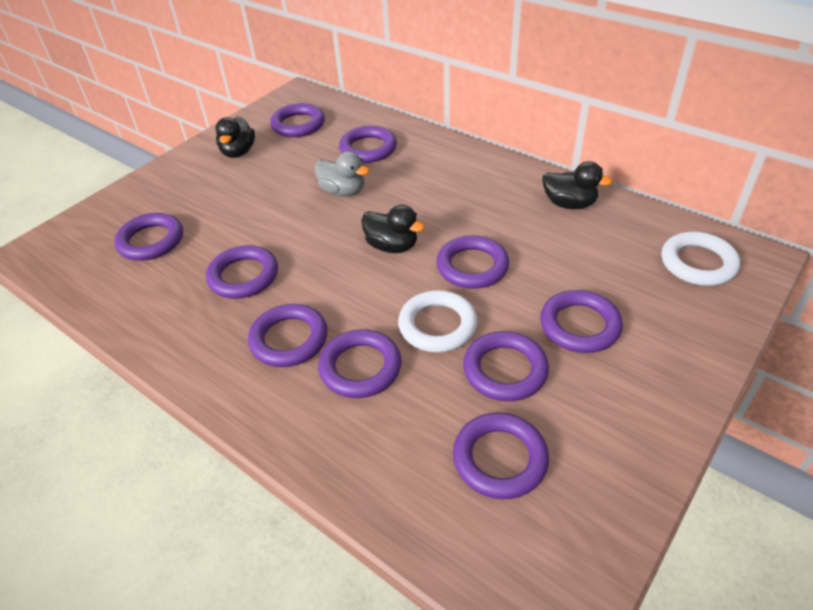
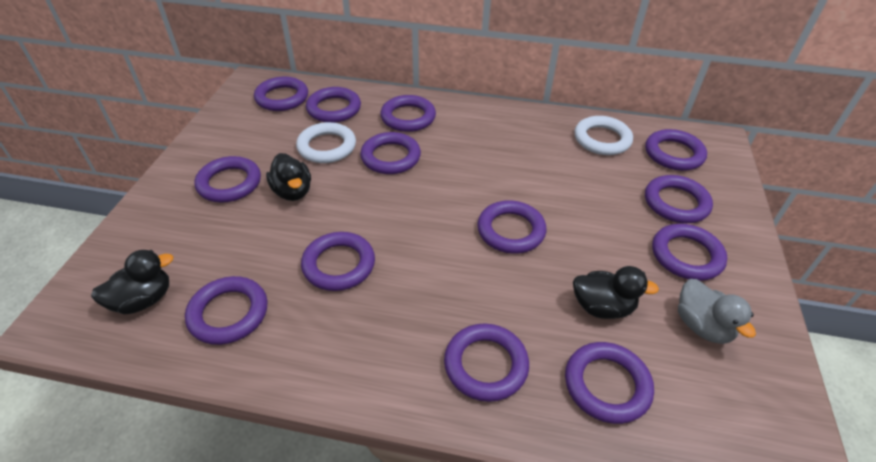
purple ring: [114,213,183,261] [206,245,278,299] [248,304,328,367] [270,103,325,137] [318,329,402,398] [339,126,397,163] [436,235,509,289] [453,412,549,499] [463,331,549,401] [540,290,623,353] = 10 -> [185,276,268,345] [195,156,261,203] [254,76,308,111] [301,232,375,291] [306,87,361,123] [360,132,421,174] [380,95,436,132] [444,323,529,402] [477,200,546,254] [565,342,654,424] [645,129,707,171] [645,175,713,223] [652,224,727,281] = 13

